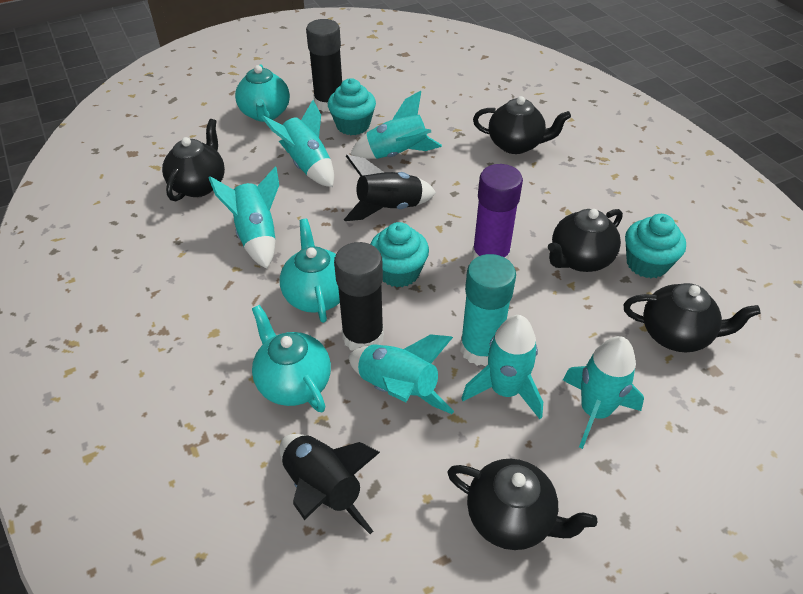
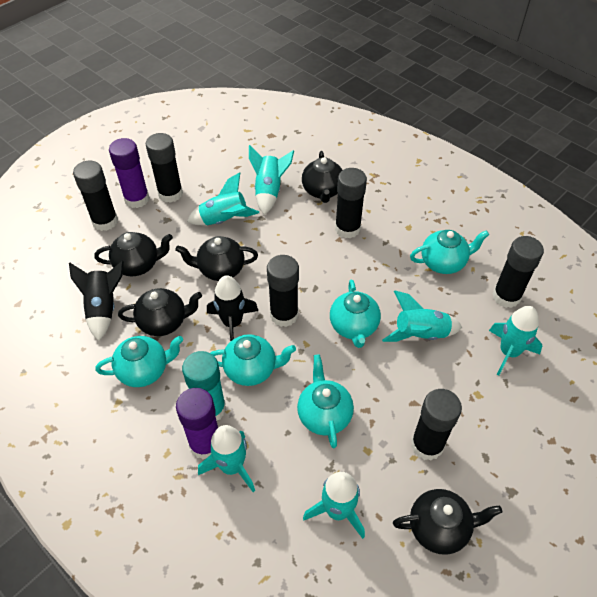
black glue stick: [306,19,342,112] [334,242,384,350] = 2 -> [73,160,118,231] [146,133,183,203] [267,255,299,327] [335,168,367,238] [411,389,462,461] [493,236,544,308] = 6
purple glue stick: [472,164,523,260] = 1 -> [109,138,150,208] [176,388,218,460] = 2
turquoise cupcake: [328,78,376,135] [371,222,429,287] [625,214,686,279] = 3 -> none = 0
turquoise teapot: [235,64,290,122] [252,305,331,412] [280,219,340,323] = 3 -> [95,336,183,387] [210,334,296,386] [297,355,354,448] [330,280,381,348] [410,230,489,274] = 5

